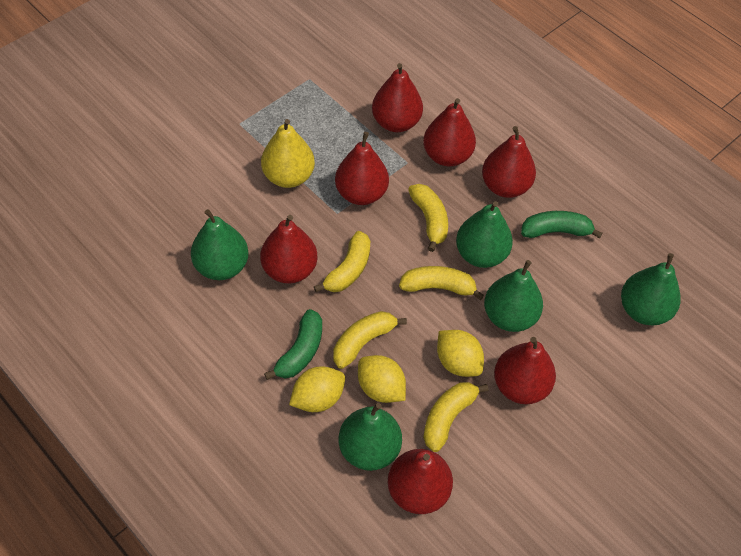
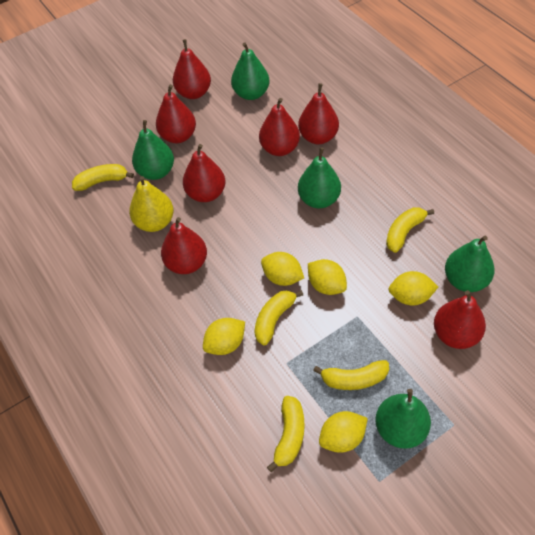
green banana: [264,309,322,380] [521,211,603,239] = 2 -> none = 0
yellow lemon: [289,366,345,412] [358,355,406,403] [437,330,484,377] = 3 -> [203,318,245,355] [261,252,304,286] [308,259,347,295] [319,411,368,453] [388,271,438,306] = 5

